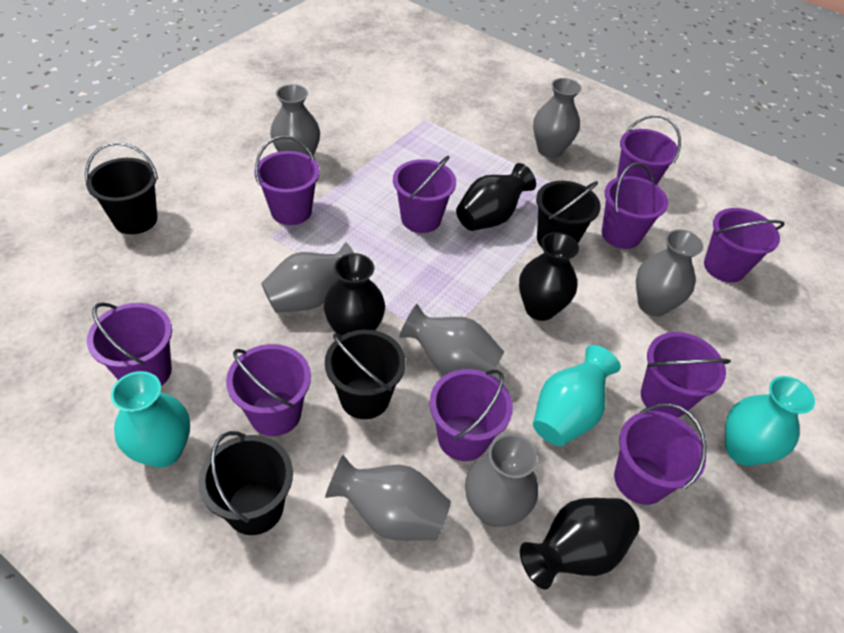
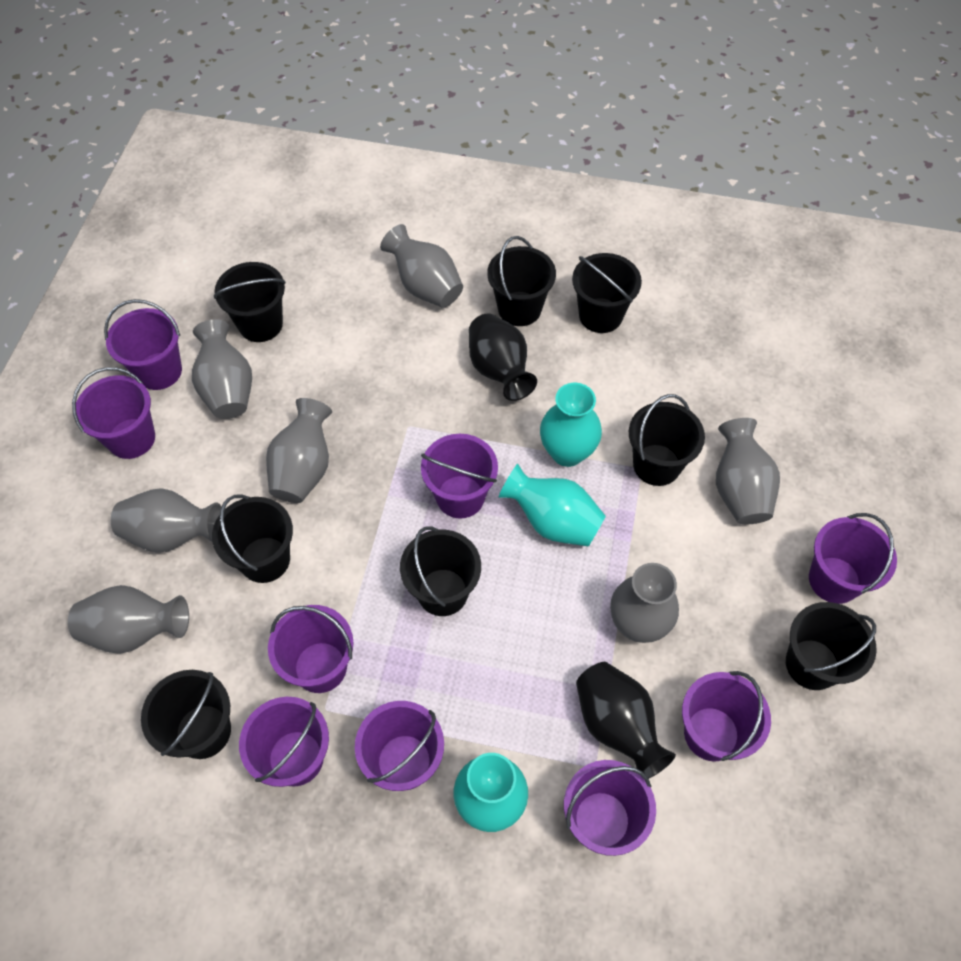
black bucket: [85,142,158,234] [198,431,293,535] [325,330,406,419] [536,181,601,247] = 4 -> [141,670,231,759] [212,495,293,583] [214,262,286,342] [400,526,481,616] [487,236,556,326] [572,253,642,333] [629,394,705,486] [786,602,877,690] = 8
black vase: [324,253,385,335] [456,163,536,231] [519,232,579,321] [520,498,640,589] = 4 -> [469,313,537,401] [576,662,676,779] = 2
purple bucket: [87,302,172,386] [226,344,311,436] [254,136,320,225] [393,156,456,233] [429,369,513,461] [602,162,668,249] [614,404,707,505] [617,115,681,185] [641,332,731,418] [704,208,784,282] = 10 -> [72,367,155,459] [104,299,182,390] [239,697,329,787] [268,605,353,693] [355,701,444,791] [421,434,498,519] [564,760,656,856] [682,671,771,762] [809,513,897,604] = 9

